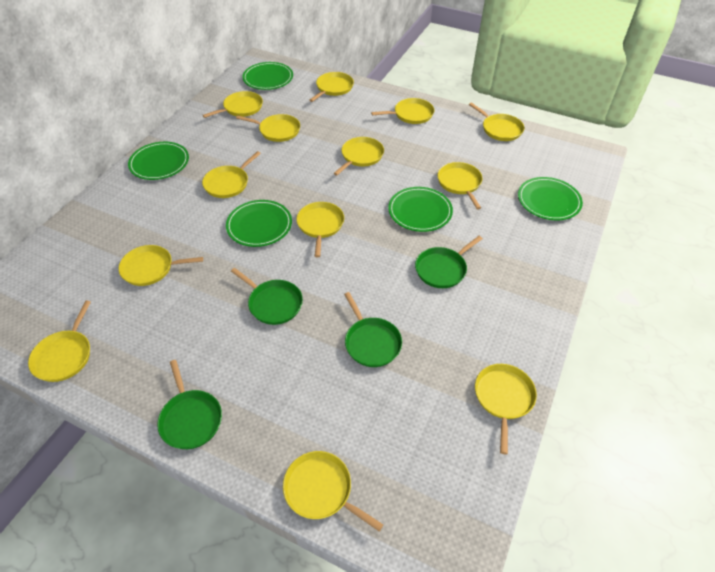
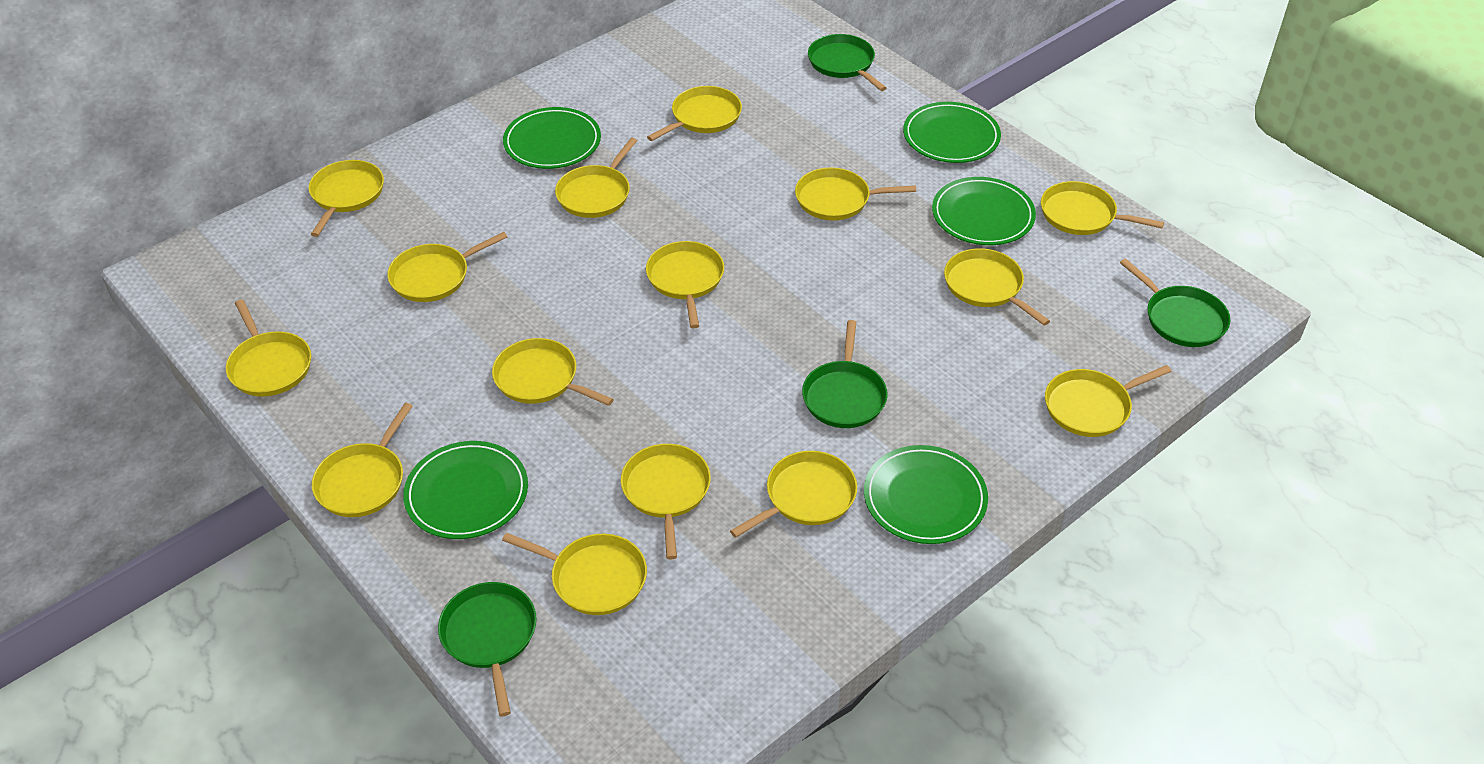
yellow pan: [28,301,91,382] [118,245,203,286] [202,151,261,198] [203,91,263,118] [236,114,300,142] [283,451,383,531] [296,202,344,257] [309,72,354,102] [334,137,384,176] [371,98,434,124] [437,162,483,209] [469,102,524,141] [475,364,537,454] = 13 -> [226,299,311,397] [309,160,384,237] [312,403,413,517] [387,232,507,302] [492,338,614,406] [502,533,647,615] [555,138,637,218] [621,444,711,560] [646,241,724,329] [647,86,742,141] [730,451,857,538] [795,168,916,221] [944,248,1050,326] [1041,181,1164,235] [1045,365,1172,437] = 15

